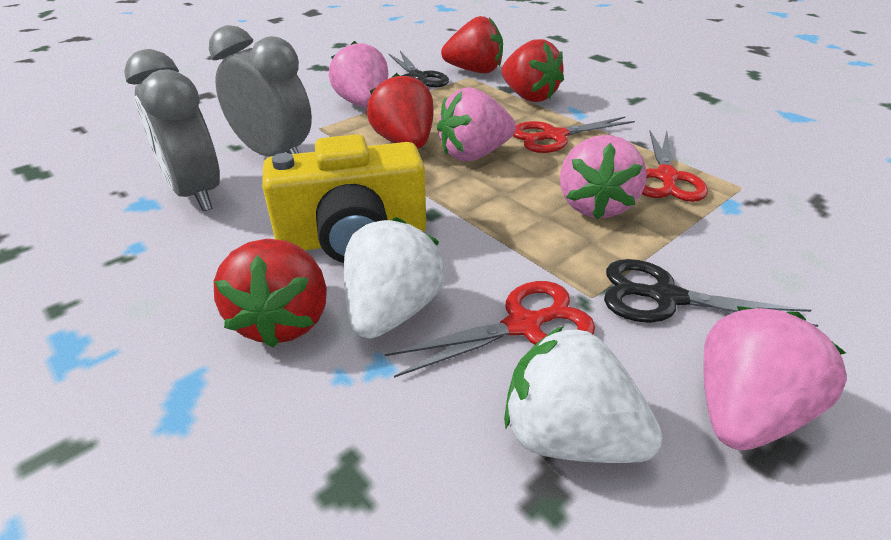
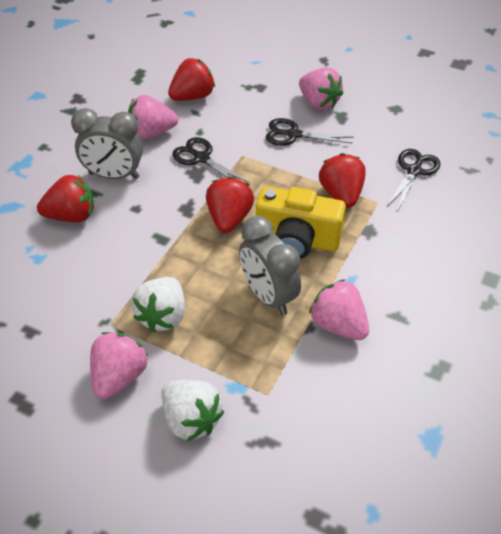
black scissors: [389,51,449,87] [604,259,819,327] = 2 -> [172,137,250,183] [266,118,354,146] [387,149,441,210] = 3
red scissors: [385,281,595,378] [513,117,635,153] [642,131,708,202] = 3 -> none = 0

